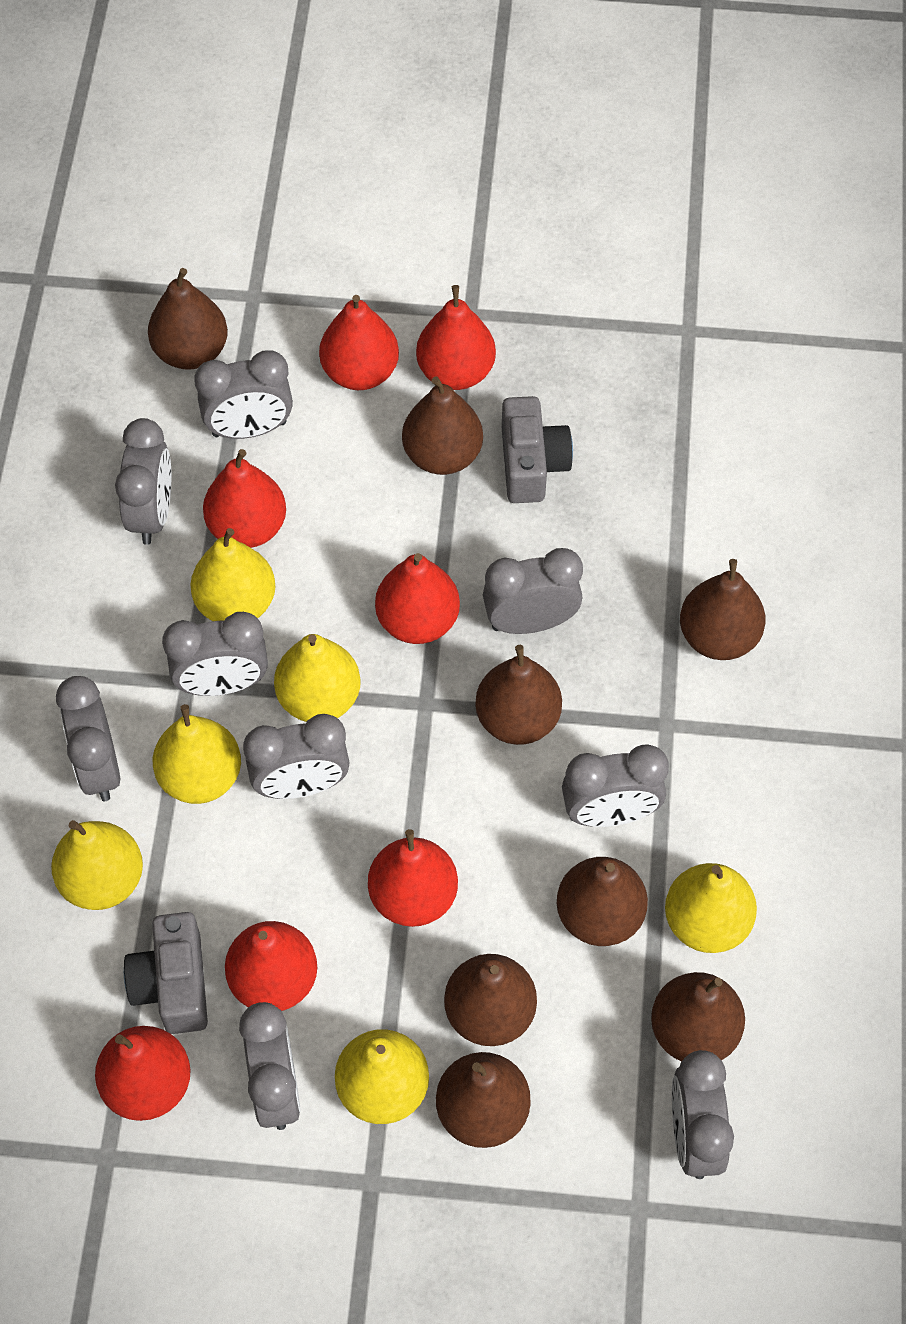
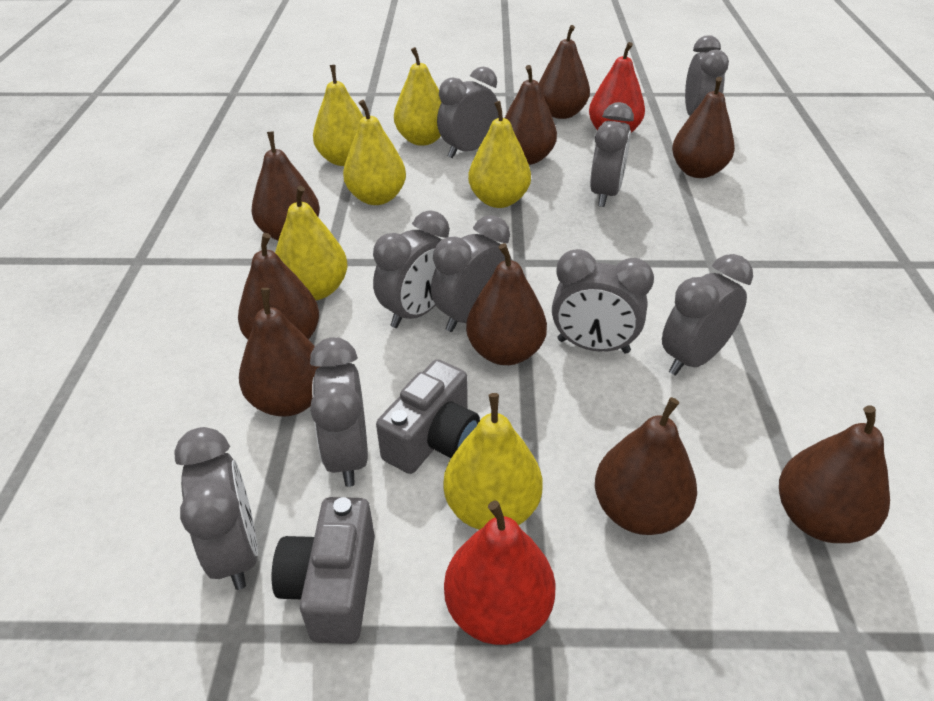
brown pear: [148,268,228,370] [402,376,483,475] [436,1052,531,1148] [444,954,537,1046] [475,645,562,745] [557,857,648,946] [651,972,745,1062] [680,559,765,660] = 8 -> [238,233,319,340] [239,288,319,417] [252,131,320,240] [466,243,547,365] [505,65,557,165] [539,25,590,119] [595,397,697,535] [672,77,735,178] [779,406,890,543] = 9
red pear: [95,1026,191,1121] [203,449,286,548] [225,921,317,1011] [319,295,399,390] [368,829,458,927] [375,553,460,644] [416,285,496,390] = 7 -> [444,501,556,645] [589,42,645,133] = 2

